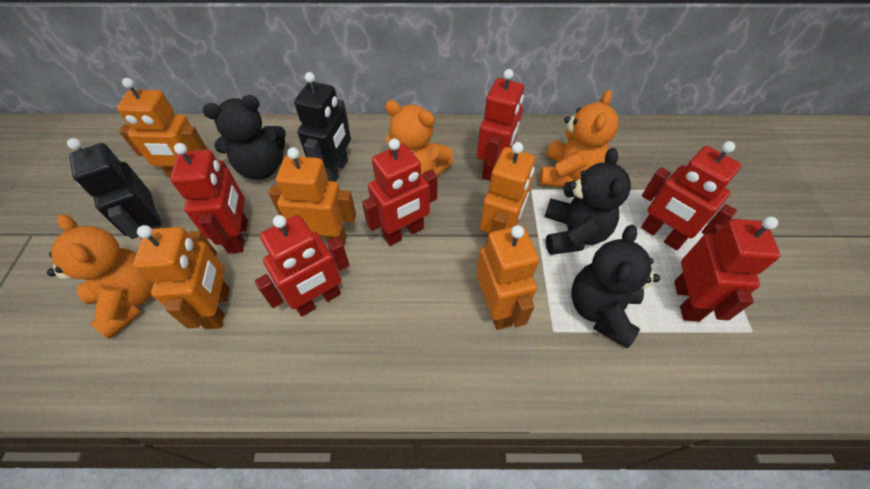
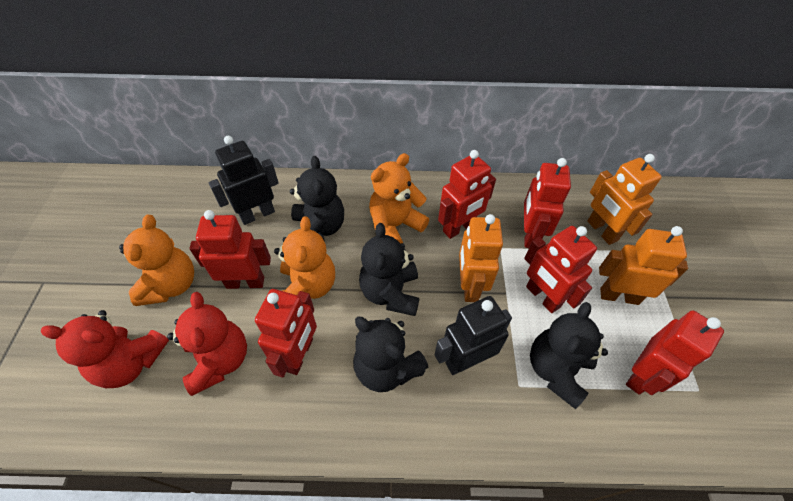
black teddy bear: [203,95,286,180] [545,148,631,255] [571,225,660,348] = 3 -> [290,156,344,240] [353,317,429,392] [359,223,419,316] [530,302,608,409] = 4
orange robot: [117,78,208,178] [133,225,230,329] [269,147,356,245] [476,225,539,330] [480,142,535,246] = 5 -> [459,214,503,302] [587,154,662,245] [599,226,688,305] = 3
red teddy bear: none = 0 -> [41,310,169,388] [167,292,247,396] = 2

